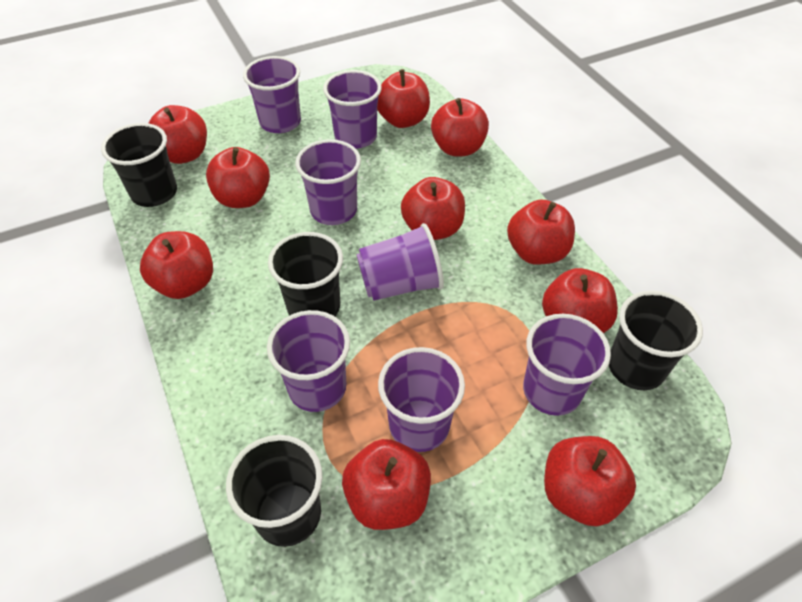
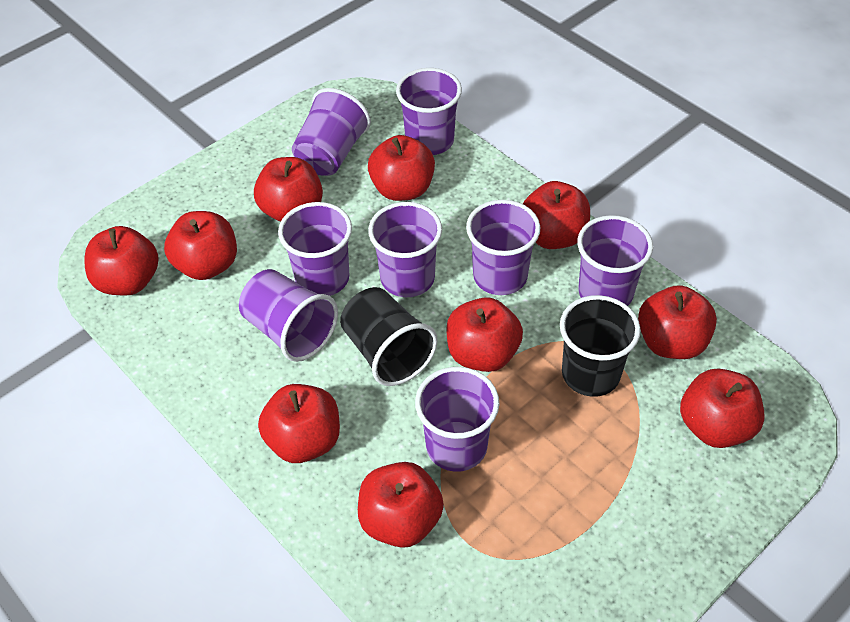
black cup: [101,123,177,207] [226,435,322,547] [268,232,343,316] [609,290,703,390] = 4 -> [340,287,438,386] [560,295,641,397] = 2
purple cup: [243,56,301,133] [267,310,350,412] [295,139,361,225] [323,70,382,149] [356,223,444,301] [378,347,465,452] [523,314,611,416] = 7 -> [239,269,338,362] [278,202,352,296] [292,88,371,176] [368,202,442,297] [396,68,462,155] [415,367,499,472] [466,200,540,295] [577,215,653,306] = 8

